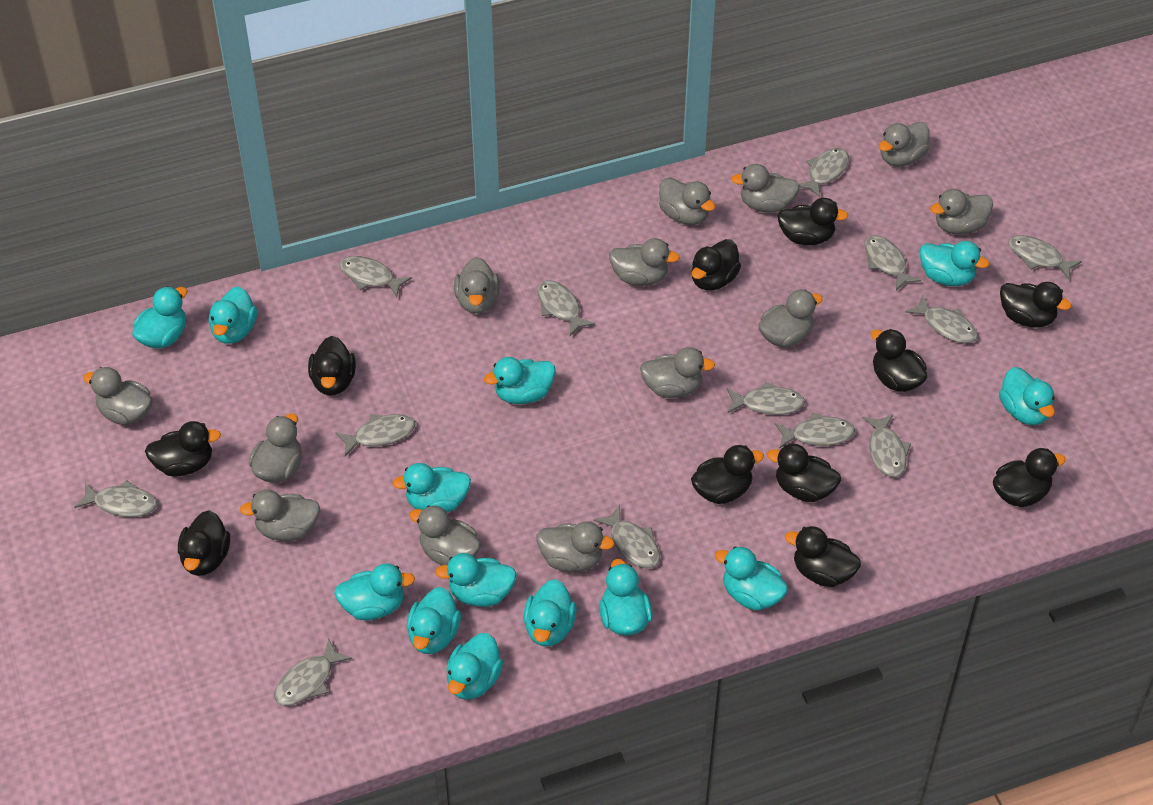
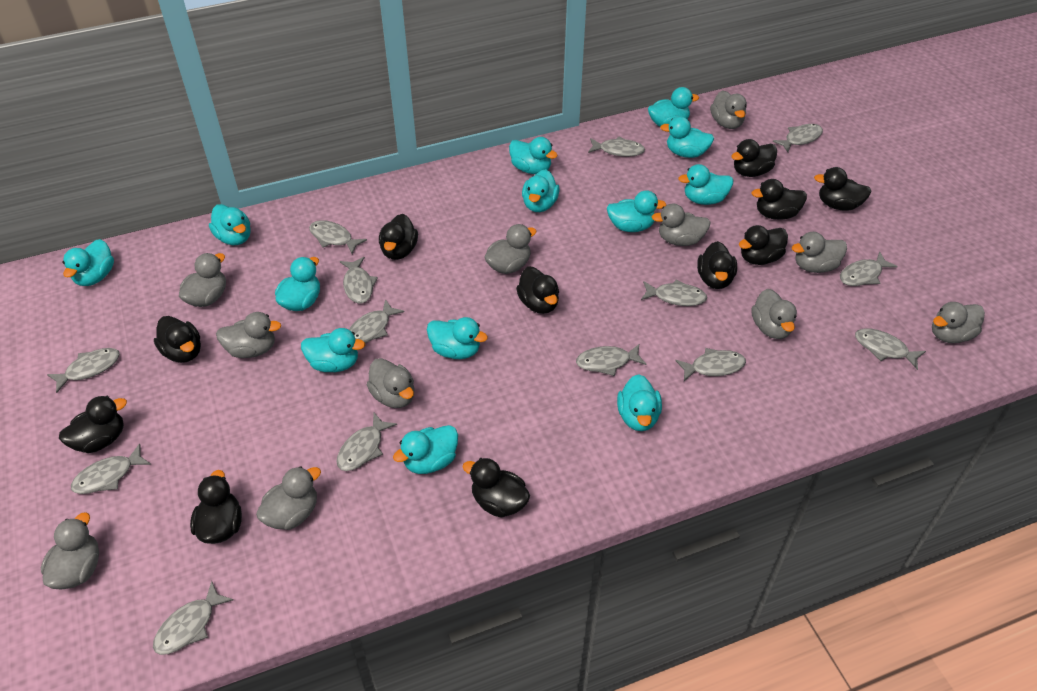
grey duck: [83,367,152,425] [240,489,320,541] [249,413,302,483] [409,505,481,566] [454,257,500,314] [536,521,614,572] [609,238,680,286] [640,347,715,398] [659,177,715,225] [731,164,800,212] [758,289,823,347] [879,122,930,167] [930,189,993,235] = 13 -> [41,512,99,589] [179,253,226,307] [216,312,281,358] [256,466,321,530] [367,358,415,408] [484,224,537,274] [652,203,711,246] [710,90,747,129] [751,288,797,339] [792,232,847,273] [932,302,985,343] = 11
grey fish: [74,480,157,517] [274,639,352,705] [336,414,415,456] [340,256,412,297] [537,280,595,336] [594,505,660,569] [727,381,805,415] [775,413,855,448] [799,148,849,198] [863,414,911,477] [865,235,921,291] [905,295,978,344] [1008,235,1082,280] = 13 -> [47,348,120,393] [71,444,151,494] [153,581,234,655] [309,220,367,254] [336,413,397,471] [340,257,378,303] [349,299,405,343] [576,344,646,376] [588,136,645,157] [641,279,707,306] [675,348,746,381] [772,124,823,152] [840,252,898,286] [855,328,926,370] = 14

